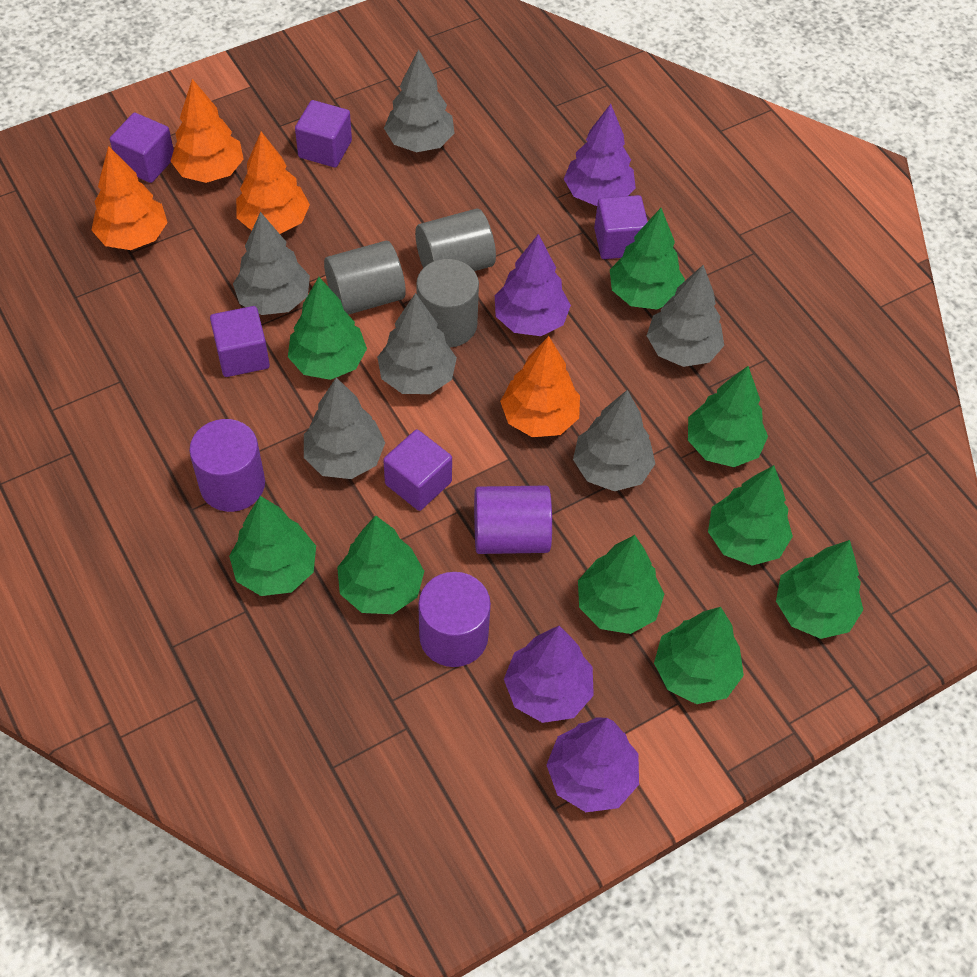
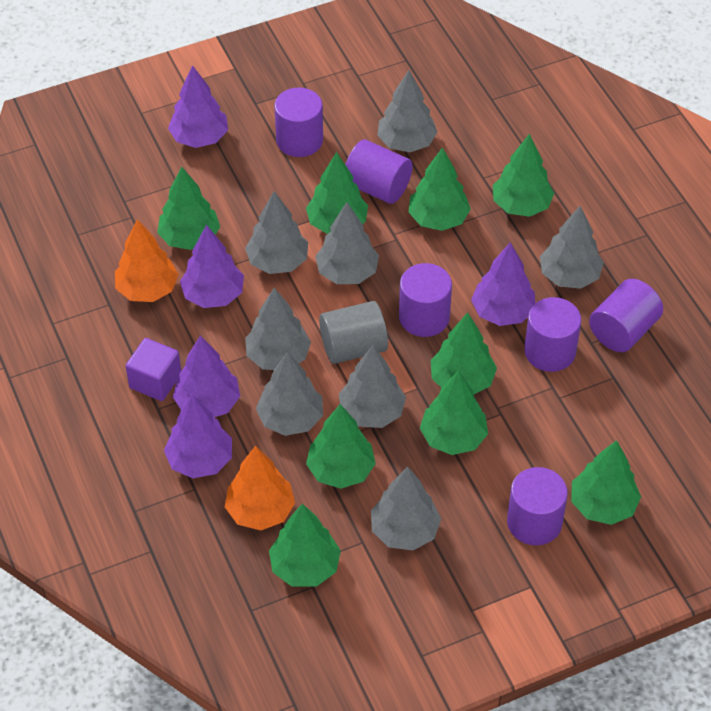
grey cylinder: [324,241,406,315] [415,208,496,271] [416,259,479,348] = 3 -> [319,301,388,364] = 1
grey tree: [233,212,310,315] [304,377,385,479] [377,293,457,394] [384,49,455,152] [573,390,655,491] [647,265,724,367] = 6 -> [245,191,308,274] [245,288,311,370] [256,351,323,436] [315,202,379,284] [339,345,406,428] [371,466,441,550] [377,70,438,152] [540,206,604,289] = 8
orange tree: [91,146,168,250] [171,79,244,183] [236,132,310,234] [500,336,580,437] = 4 -> [115,219,179,302] [225,446,295,530] = 2
purple cube: [110,113,174,183] [210,306,270,377] [295,100,352,168] [383,430,452,511] [594,195,648,259] = 5 -> [126,338,181,401] = 1
purple cylinder: [189,419,265,512] [418,572,491,667] [474,486,552,554] = 3 -> [274,88,323,157] [345,139,413,204] [399,263,452,337] [507,467,568,545] [524,297,581,372] [589,279,663,352] = 6
purple tree: [495,234,571,336] [504,626,594,723] [547,717,639,812] [564,104,636,206] = 4 -> [164,394,232,478] [168,65,228,148] [173,336,240,418] [180,225,244,308] [471,242,535,326] = 5

